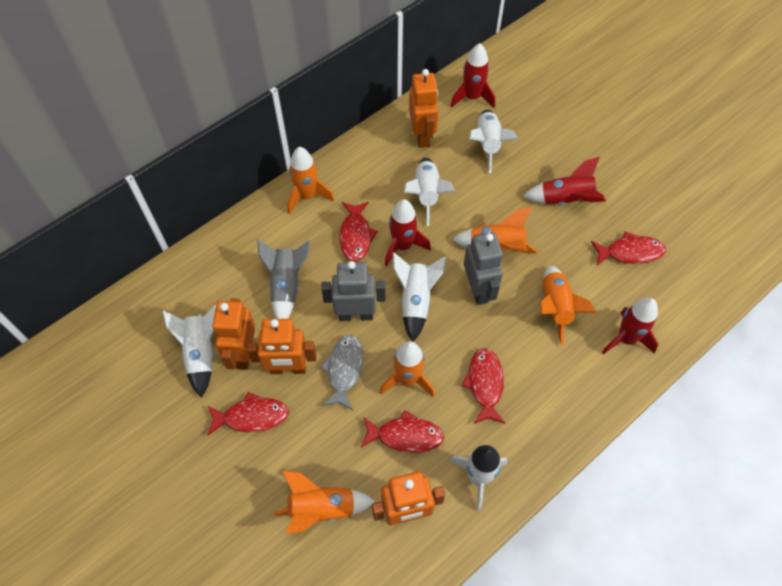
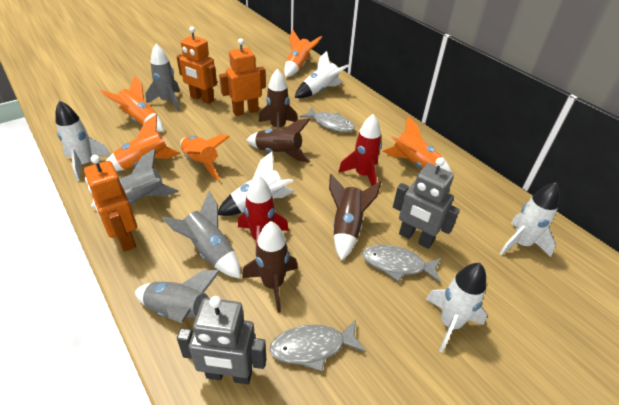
brown rocket: none = 0 -> [242,221,297,313] [246,118,311,163] [259,69,297,129] [329,174,381,261] = 4
grey fish: [320,335,364,410] = 1 -> [270,320,366,371] [300,107,355,132] [362,245,442,283] = 3
grey rocket: [257,239,310,319] = 1 -> [91,148,179,208] [135,270,220,323] [145,44,180,111] [162,191,241,279] = 4
orange robot: [212,298,255,370] [247,319,317,374] [372,472,445,526] [409,69,438,148] = 4 -> [84,155,137,252] [177,27,217,104] [219,38,266,116] = 3
red fish: [207,392,289,436] [339,202,378,262] [361,410,444,453] [462,348,505,424] [591,231,666,265] = 5 -> none = 0
red rocket: [385,199,431,266] [451,43,495,108] [523,157,606,205] [602,298,658,354] = 4 -> [238,175,289,248] [338,114,382,186] = 2

